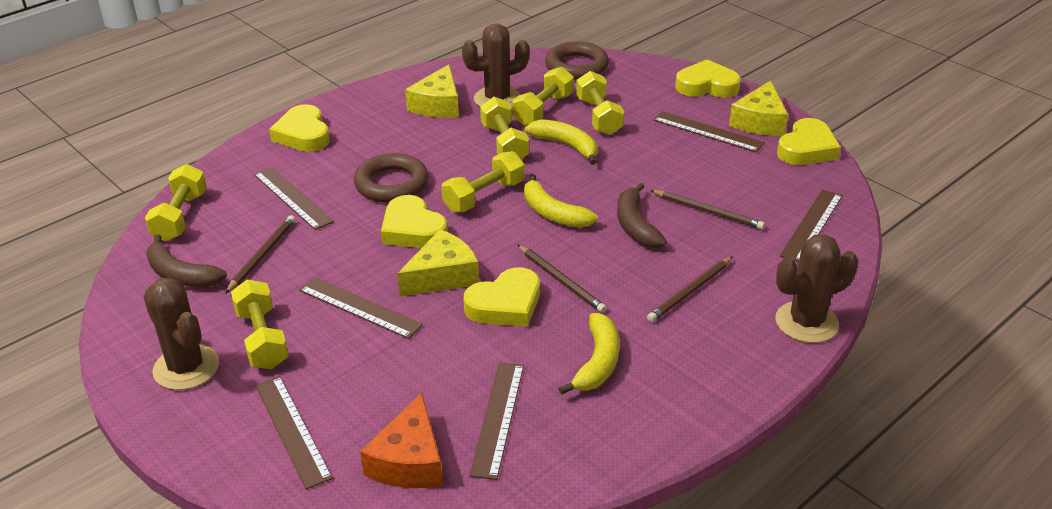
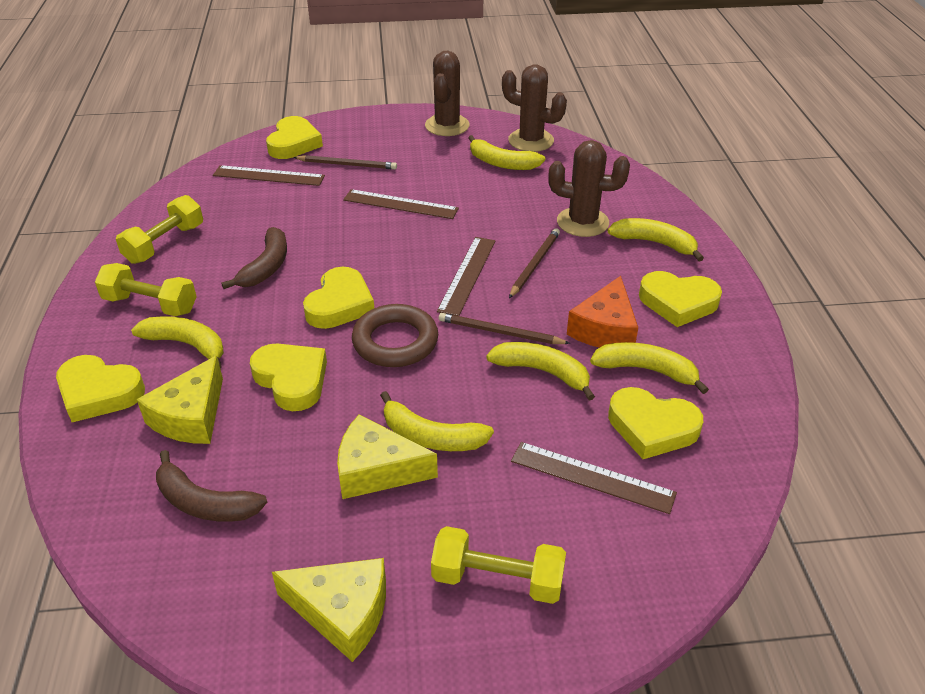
brown pencil: [225,215,295,294] [518,245,607,313] [647,256,733,322] [650,190,765,230] = 4 -> [293,155,397,170] [439,313,570,344] [509,228,560,298] = 3
brown ring: [354,153,428,203] [545,41,609,80] = 2 -> [352,304,438,367] = 1
brown ruler: [254,167,334,230] [255,376,333,489] [299,277,423,339] [469,362,524,480] [653,111,765,152] [779,189,843,263] = 6 -> [213,165,325,186] [343,189,459,219] [437,237,496,316] [511,442,677,514] = 4
yellow banana: [524,174,598,228] [525,119,597,165] [558,313,620,395] = 3 -> [131,316,224,369] [380,391,494,451] [468,135,545,170] [486,342,595,401] [590,342,709,394] [608,218,704,261] = 6
yellow dumbbell: [145,164,207,241] [231,279,289,369] [441,151,525,212] [480,97,529,159] [512,67,574,126] [576,71,624,135] = 6 -> [95,263,197,316] [116,195,203,264] [431,526,566,604] = 3
yellow heart: [269,104,330,152] [381,195,448,248] [464,267,540,327] [675,59,741,98] [777,118,841,165] = 5 -> [56,355,145,422] [250,343,327,411] [266,116,323,159] [303,267,374,329] [608,387,703,459] [639,271,722,327] = 6

